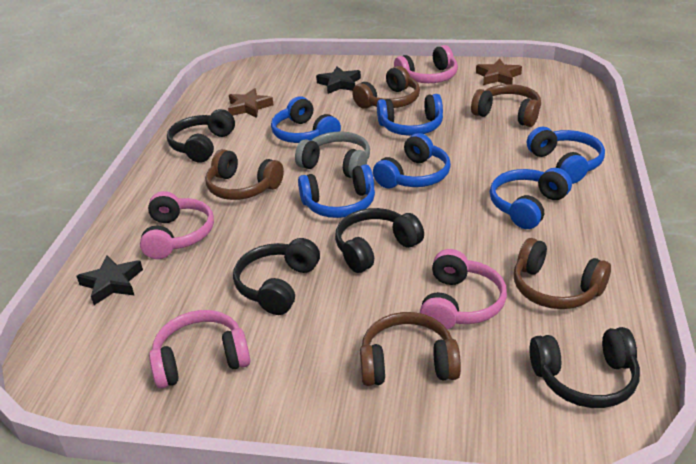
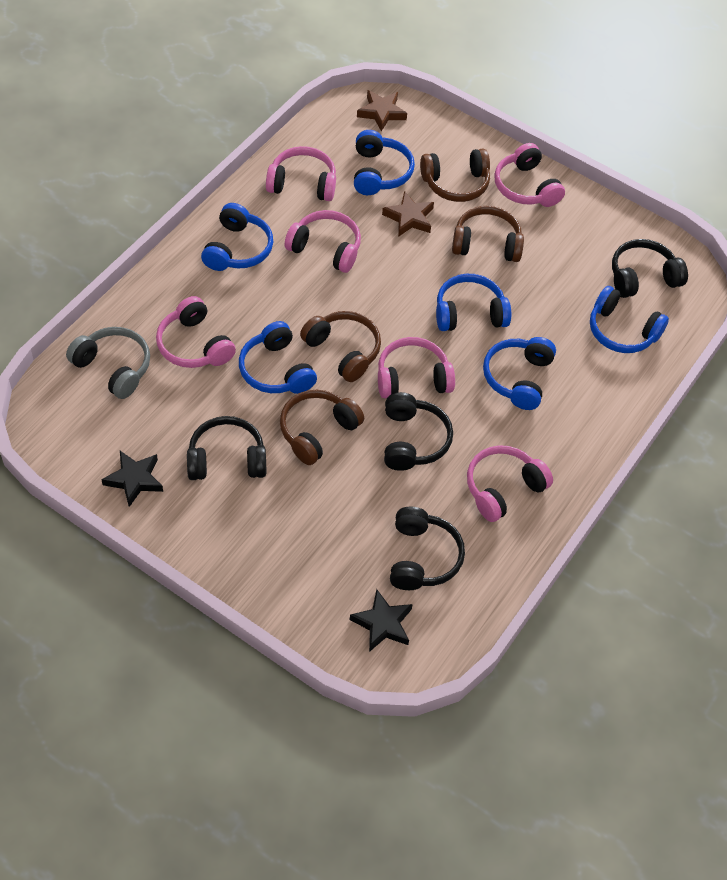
brown headphones: [205,149,284,200] [352,66,420,109] [360,312,461,386] [471,84,541,127] [514,238,611,309] = 5 -> [280,390,364,465] [300,311,381,382] [420,149,490,202] [452,206,524,262] = 4
pink headphones: [140,191,214,259] [149,310,250,389] [394,45,458,83] [420,249,507,330] = 4 -> [156,296,236,368] [266,146,336,201] [285,210,361,273] [378,337,455,398] [467,445,553,522] [494,143,565,207] = 6

